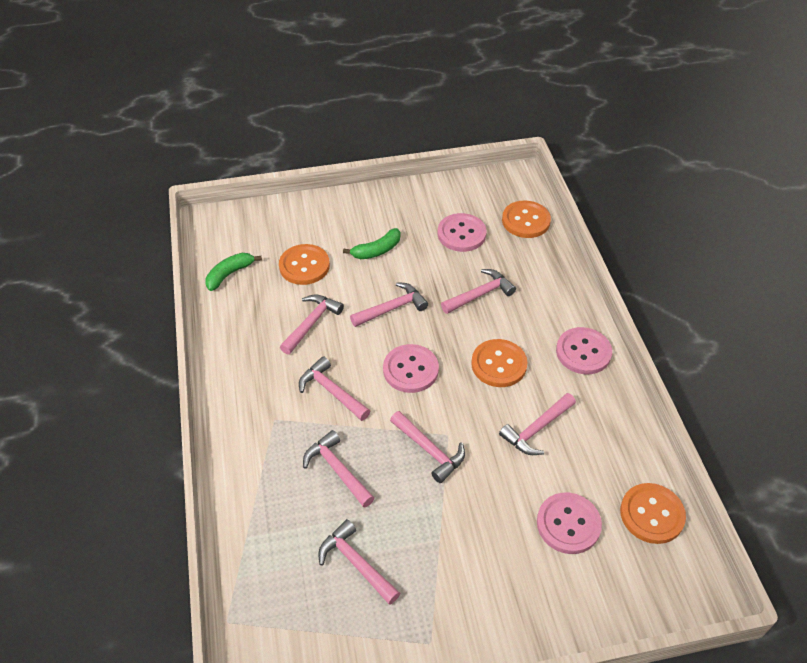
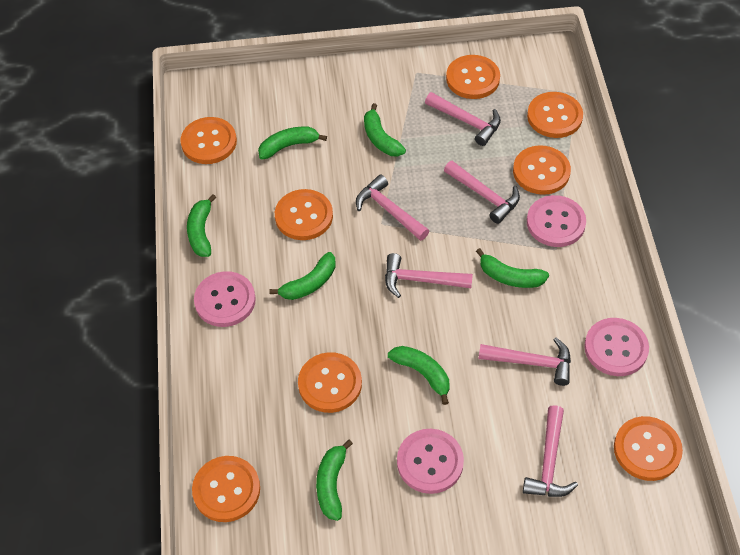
green banana: [205,253,262,291] [343,228,401,259] = 2 -> [187,194,216,257] [258,126,327,160] [269,252,335,300] [316,440,353,521] [364,103,406,157] [388,346,450,405] [476,248,549,288] = 7
orange button: [279,244,330,285] [471,339,528,387] [502,200,551,238] [620,483,686,544] = 4 -> [180,117,237,164] [192,456,260,522] [275,189,333,240] [298,352,362,413] [446,55,500,99] [513,145,571,195] [527,92,583,138] [614,416,683,481] = 8
pink hammer: [280,294,344,355] [299,356,370,421] [303,430,374,508] [318,519,400,605] [350,282,428,327] [390,411,465,483] [441,269,516,314] [499,393,576,455] = 8 -> [356,174,429,241] [385,253,473,298] [425,92,501,146] [444,161,520,224] [478,338,571,386] [523,405,578,497] = 6

